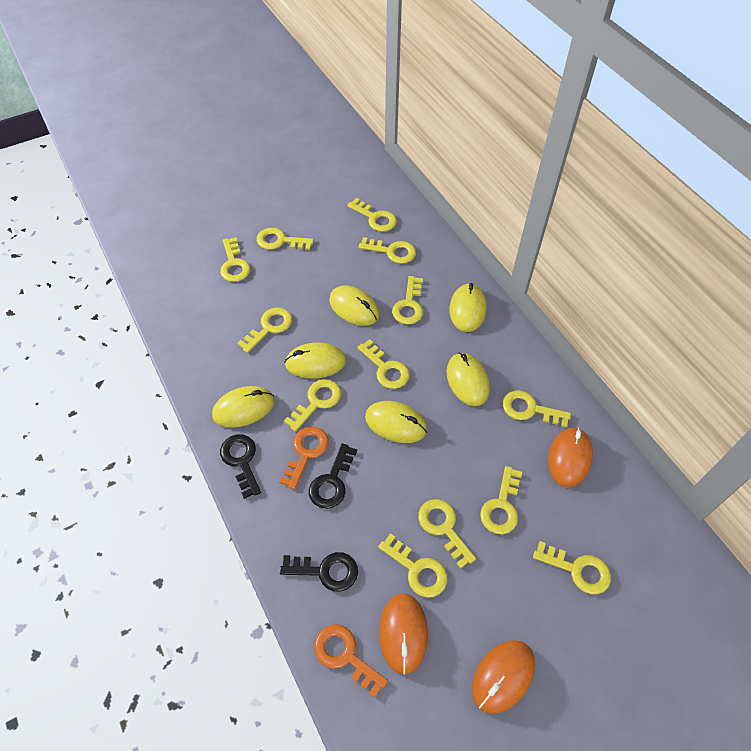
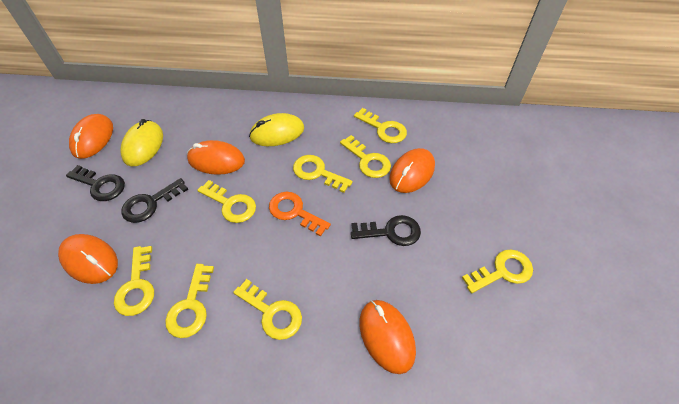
orange key: [279,426,329,490] [314,624,388,698] = 2 -> [269,192,331,237] = 1
orange mouse: [379,593,428,674] [472,640,535,714] [548,427,593,487] = 3 -> [58,234,118,284] [69,114,113,159] [187,140,245,175] [360,300,416,374] [389,148,435,193] = 5
yellow key: [220,237,250,282] [237,307,292,353] [257,228,314,250] [284,379,341,432] [347,198,397,232] [357,339,410,389] [359,237,416,264] [378,533,448,598] [392,276,423,325] [418,499,476,569] [480,466,522,534] [503,390,571,428] [533,541,611,594] = 13 -> [114,246,154,316] [165,264,214,338] [197,180,256,223] [233,279,302,340] [293,155,353,193] [340,135,391,178] [354,108,407,143] [462,249,533,293] = 8
yellow mouse: [212,386,275,427] [284,343,346,379] [329,286,379,326] [365,401,427,443] [446,352,490,406] [449,283,487,332] = 6 -> [121,119,163,166] [249,113,304,146] = 2

